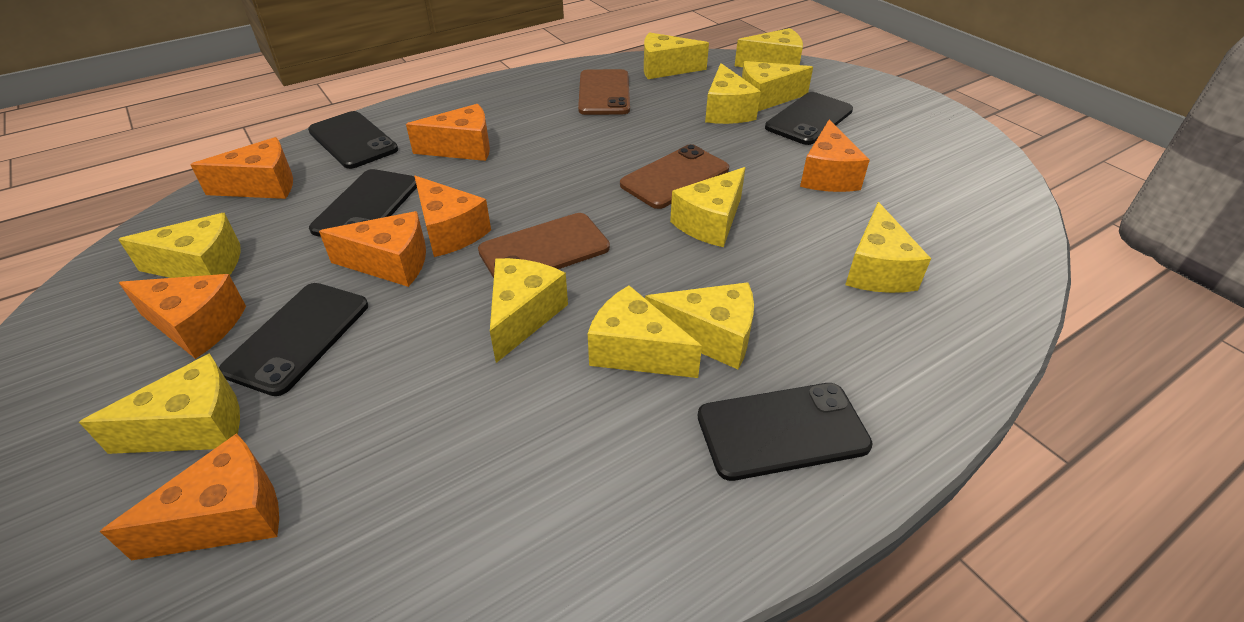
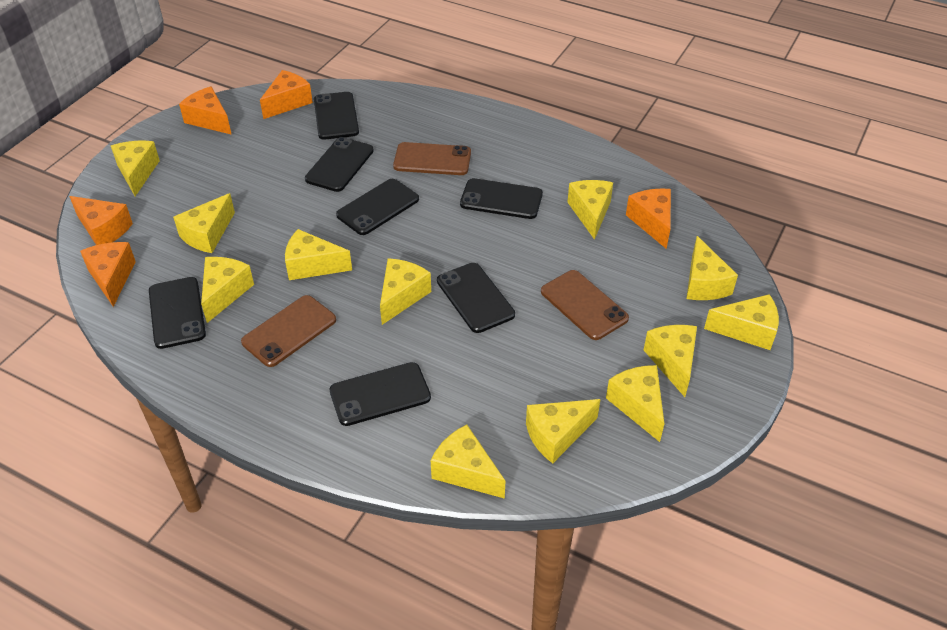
black phone: [219,283,368,396] [308,111,398,169] [309,169,417,237] [697,383,873,481] [765,92,853,145] = 5 -> [149,277,206,349] [305,137,374,192] [314,92,359,140] [330,362,431,426] [336,179,419,235] [437,263,515,333] [460,178,543,219] = 7
orange cheese: [100,433,279,561] [119,274,246,359] [190,137,293,199] [319,211,426,287] [406,104,490,161] [414,176,491,257] [800,120,870,192] = 7 -> [69,196,133,245] [80,242,136,307] [179,87,232,135] [260,70,313,119] [626,189,671,249] = 5
yellow cheese: [79,353,240,454] [118,213,240,278] [490,258,568,363] [588,285,702,378] [644,32,709,79] [645,282,754,369] [670,167,745,247] [705,63,761,124] [735,28,803,67] [742,61,813,111] [845,202,931,293] = 11 -> [111,141,160,196] [173,193,235,253] [201,257,254,323] [285,229,352,280] [380,258,431,325] [431,424,505,499] [526,399,600,463] [568,180,613,240] [606,365,664,442] [644,325,697,397] [686,236,738,300] [704,294,779,350] = 12

